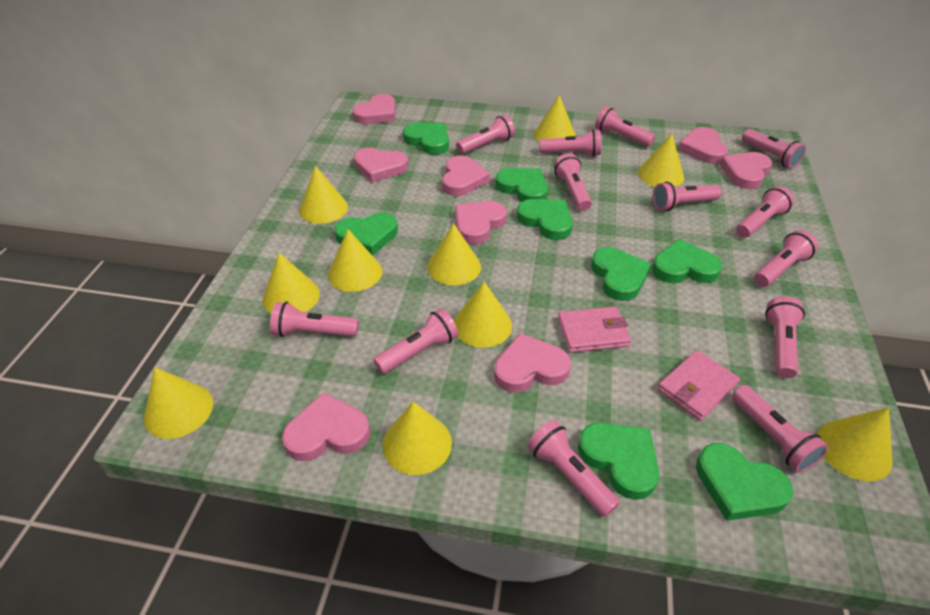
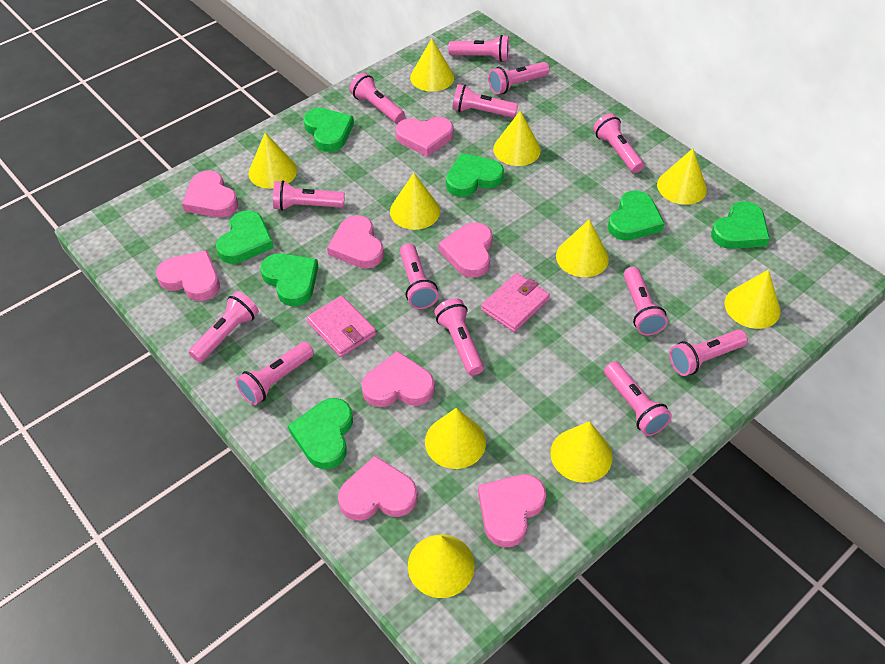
green heart: [334,213,398,255] [403,123,449,155] [496,168,548,202] [517,199,573,240] [578,423,659,500] [591,247,651,301] [652,239,722,283] [696,443,793,521] = 8 -> [216,210,274,264] [260,253,318,306] [288,398,353,469] [303,108,354,152] [446,153,504,197] [608,191,665,241] [711,201,770,249] = 7

